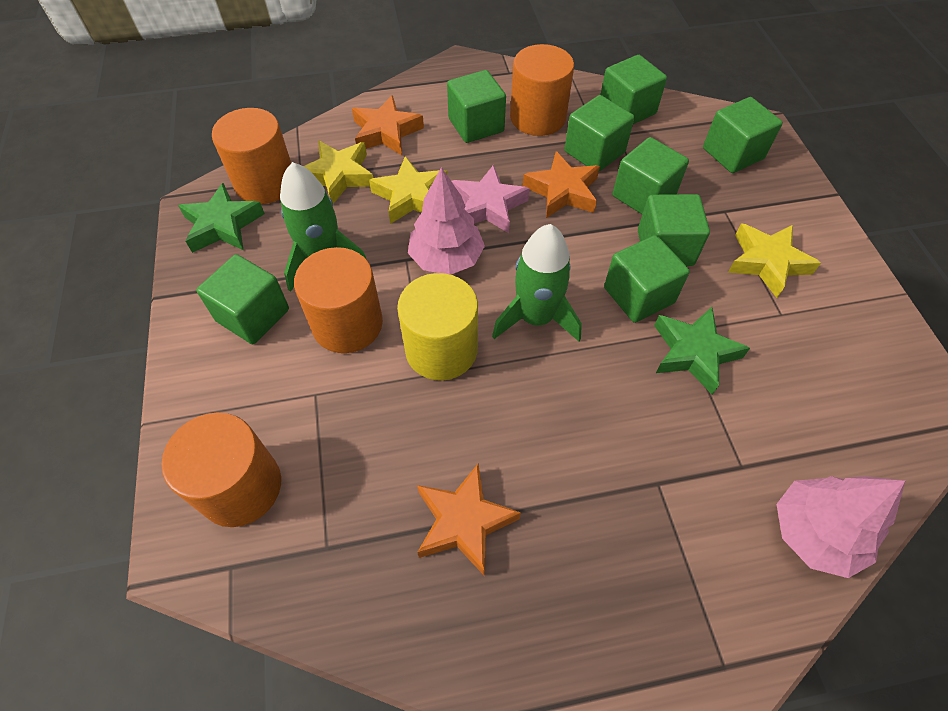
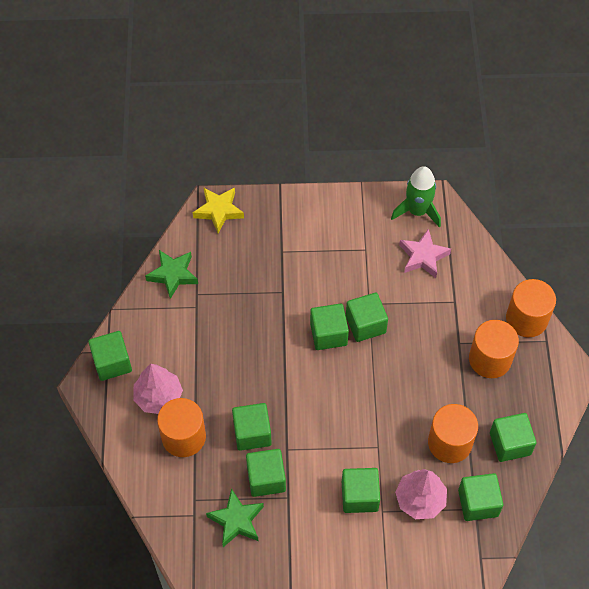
green rocket: [280,162,367,292] [492,224,582,341] = 2 -> [391,166,441,227] = 1
orange star: [352,95,424,155] [417,463,521,575] [523,151,600,218] = 3 -> none = 0
yellow cylinder: [397,273,478,381] = 1 -> none = 0
yellow star: [304,141,373,204] [369,156,447,224] [728,223,821,298] = 3 -> [193,187,244,234] = 1

